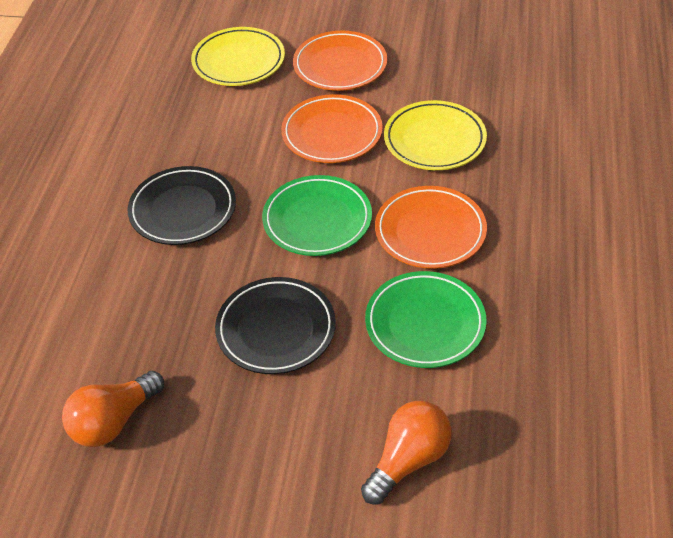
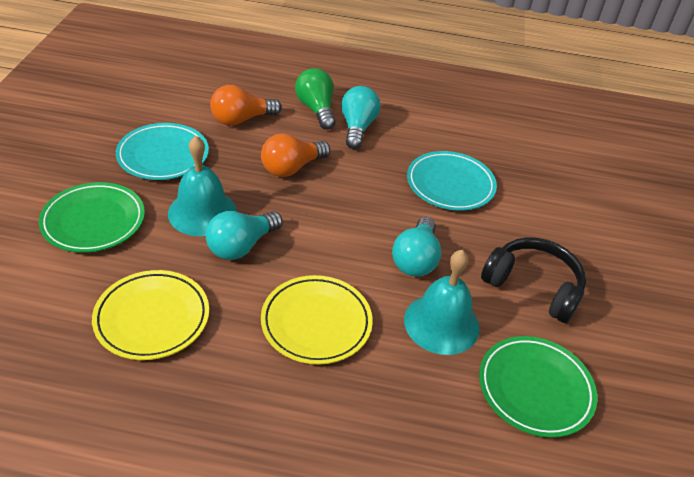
black headphones: none = 0 -> [481,237,586,323] = 1
black plate: [128,166,236,245] [215,277,336,374] = 2 -> none = 0
green light bulb: none = 0 -> [295,68,336,130] = 1
orange plate: [281,94,383,163] [293,31,387,91] [375,186,487,269] = 3 -> none = 0
turquoise bell: none = 0 -> [168,136,237,236] [404,249,480,355] = 2
turquoise light bulb: none = 0 -> [206,211,283,260] [341,86,380,149] [392,217,441,277] = 3
turquoise plate: none = 0 -> [116,123,209,180] [407,151,497,211] = 2

